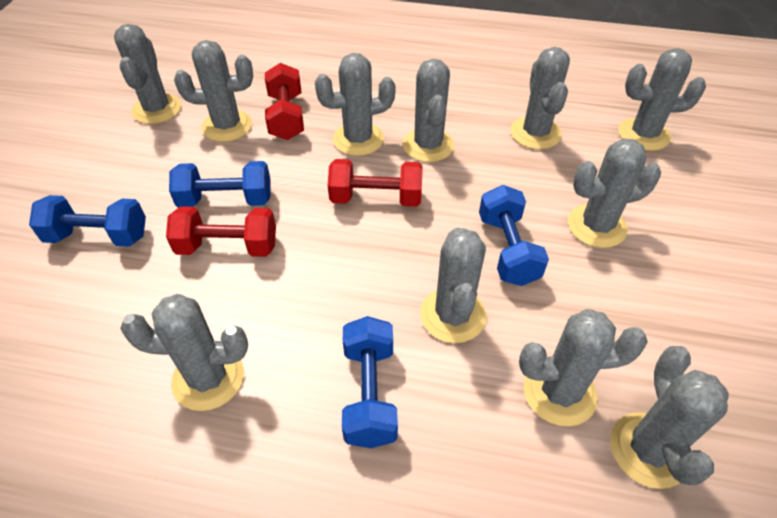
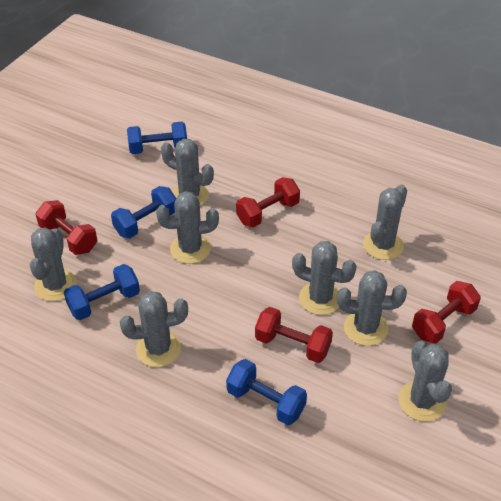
grey cactus: [114,24,181,124] [120,294,248,411] [174,40,253,142] [315,53,396,156] [403,59,454,162] [420,228,487,343] [511,47,570,149] [519,309,648,426] [568,138,661,248] [610,346,729,489] [618,48,706,151] = 11 -> [30,227,77,301] [120,291,188,367] [156,191,219,264] [161,139,214,206] [292,241,357,315] [337,270,407,346] [363,185,407,260] [398,341,452,422] = 8
red dumbbell: [166,206,276,257] [265,63,304,140] [328,159,423,207] = 3 -> [36,200,97,255] [236,177,300,227] [255,307,333,363] [412,281,481,344] = 4

